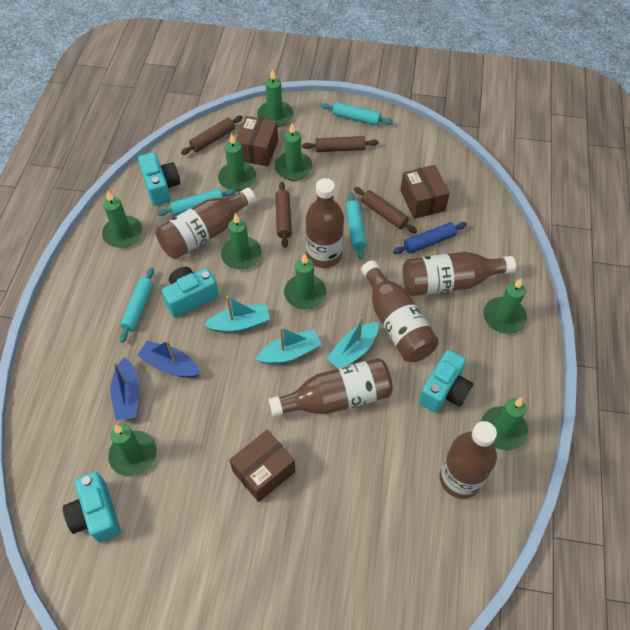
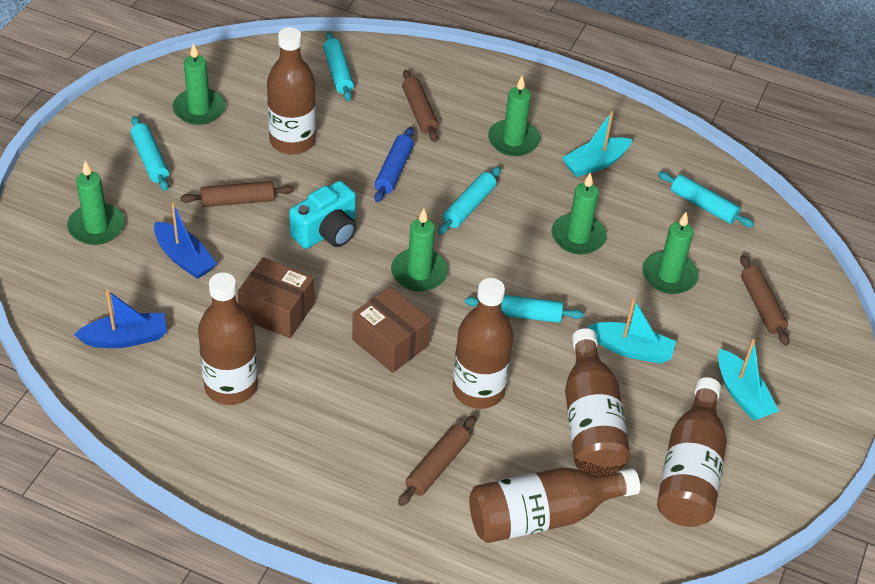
brown box: [229,430,295,502] [235,116,278,166] [400,165,450,219] = 3 -> [238,257,314,338] [352,287,431,373] = 2
green candle: [102,191,143,248] [108,424,157,477] [218,133,256,191] [221,213,262,270] [257,69,293,127] [275,123,313,181] [284,253,326,310] [481,398,528,451] [483,278,527,334] = 9 -> [67,161,125,245] [173,43,225,125] [391,209,448,292] [488,76,540,156] [552,172,607,255] [642,212,699,294] = 6
turquoise camera: [63,472,121,543] [138,152,180,206] [162,267,219,318] [419,350,473,413] = 4 -> [289,181,357,249] = 1
turquoise rolling pin: [120,268,154,343] [157,188,236,216] [321,102,393,126] [346,192,367,259] = 4 -> [131,116,169,191] [323,32,354,101] [438,167,501,234] [465,295,584,323] [658,171,754,227] = 5

